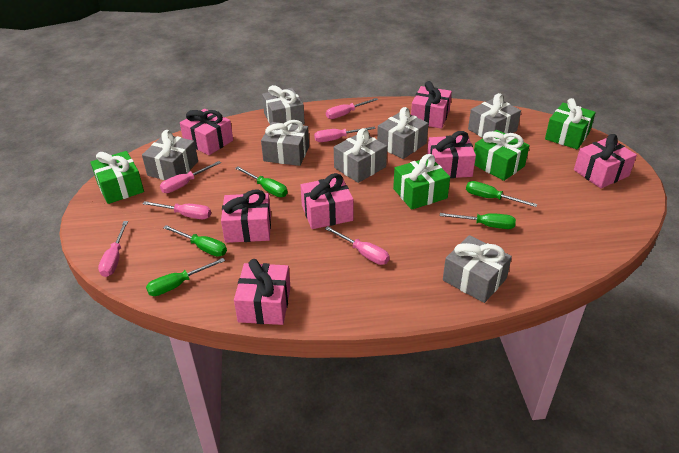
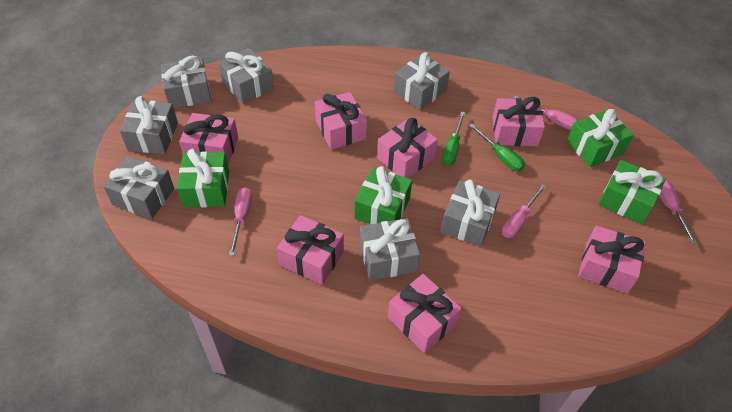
green screwdriver: [146,258,225,296] [163,225,227,257] [235,166,288,197] [440,213,516,229] [466,181,537,207] = 5 -> [442,112,465,165] [469,124,525,171] = 2
pink screwdriver: [98,221,128,277] [143,201,211,219] [160,161,221,193] [314,127,376,142] [325,226,390,265] [326,98,378,119] = 6 -> [229,187,252,256] [502,184,546,238] [513,96,579,130] [659,180,697,244] = 4

